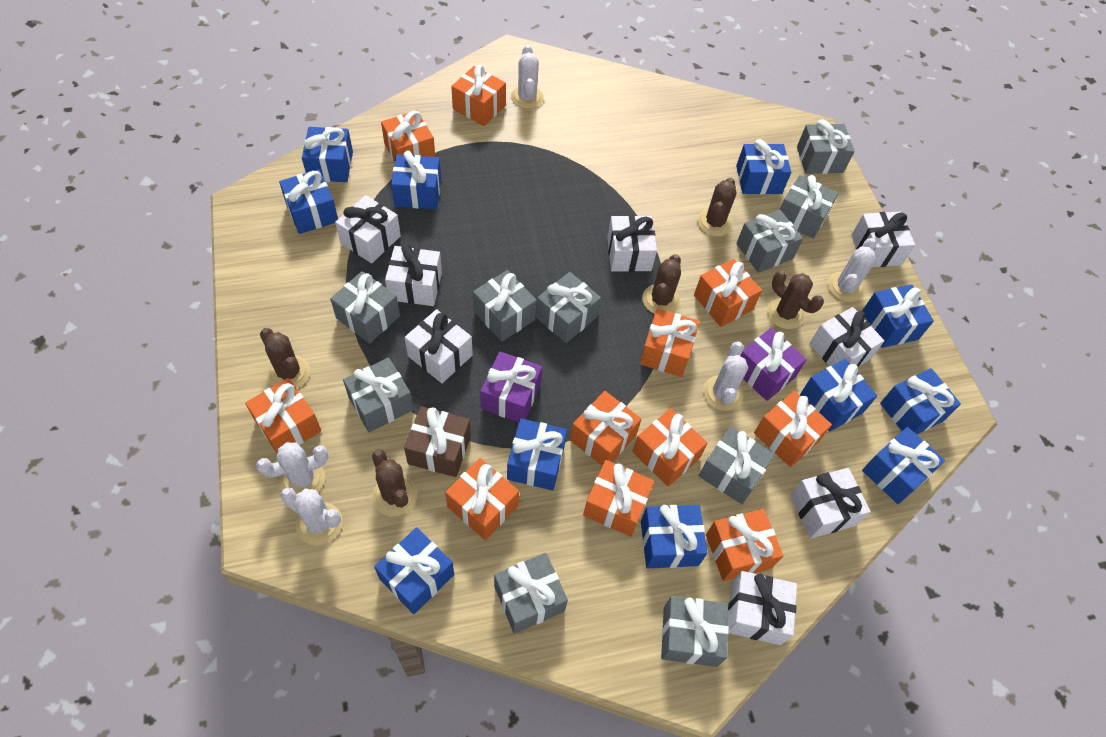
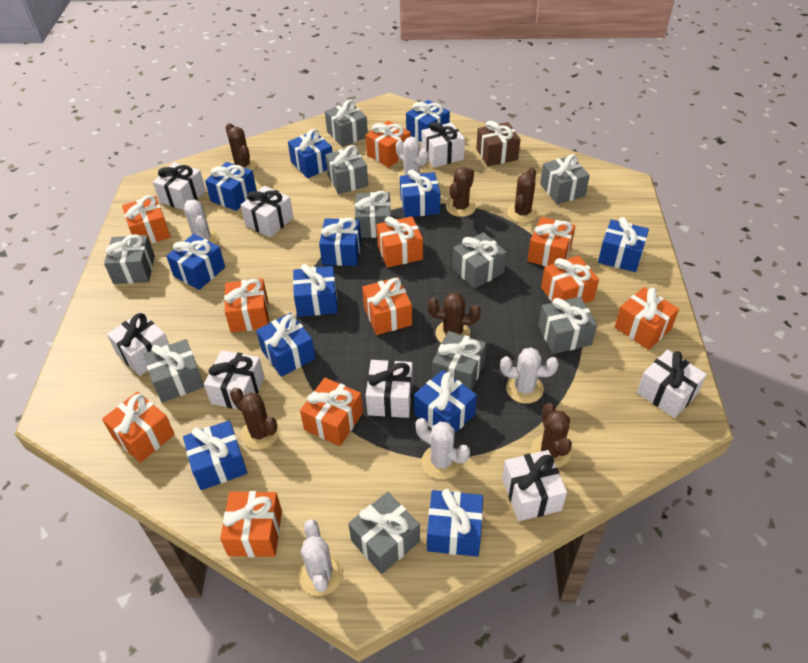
blue gift: [279,169,338,234] [302,127,353,182] [374,527,454,614] [391,150,441,209] [507,418,567,491] [641,505,707,568] [736,139,791,194] [800,359,877,431] [862,284,934,348] [862,427,945,504] [880,368,961,435] = 11 -> [166,234,225,290] [183,420,247,490] [205,162,257,211] [256,313,316,377] [288,129,332,178] [293,264,338,317] [319,218,361,266] [400,170,441,218] [406,100,450,142] [414,370,477,433] [427,489,483,557] [598,217,649,272] = 12
brown cactus: [260,328,310,388] [372,449,417,517] [642,254,681,314] [697,178,736,236] [767,271,824,329] = 5 -> [226,123,257,171] [230,387,280,449] [428,292,481,343] [446,167,476,217] [507,167,538,223] [531,403,572,468] = 6
purple gift: [480,351,542,422] [741,328,807,401] = 2 -> none = 0

